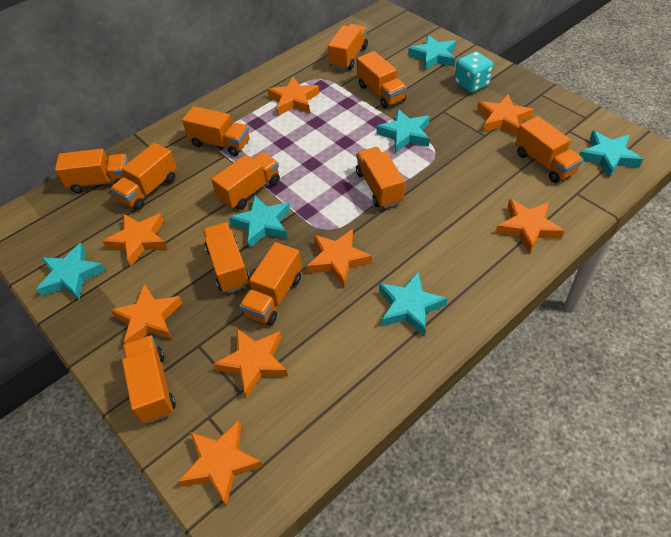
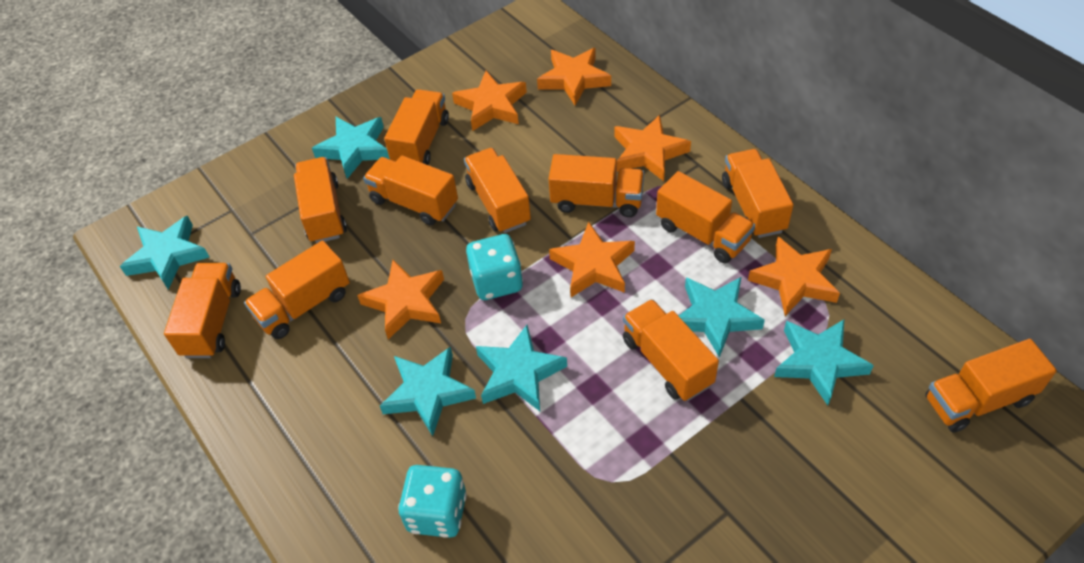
orange star: [103,214,167,266] [111,284,183,344] [178,421,263,505] [214,329,288,398] [267,77,319,115] [306,229,372,287] [477,94,534,136] [496,199,564,253] = 8 -> [357,260,444,339] [452,71,527,131] [537,48,611,105] [549,222,635,297] [614,115,691,181] [748,237,840,316] = 6
turquoise dice: [454,51,493,93] = 1 -> [398,465,467,538] [466,234,523,300] = 2

